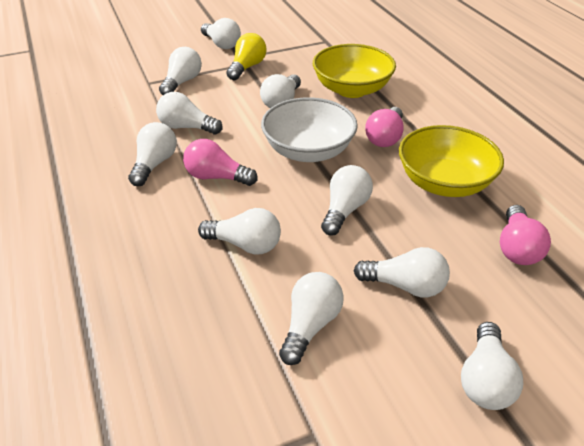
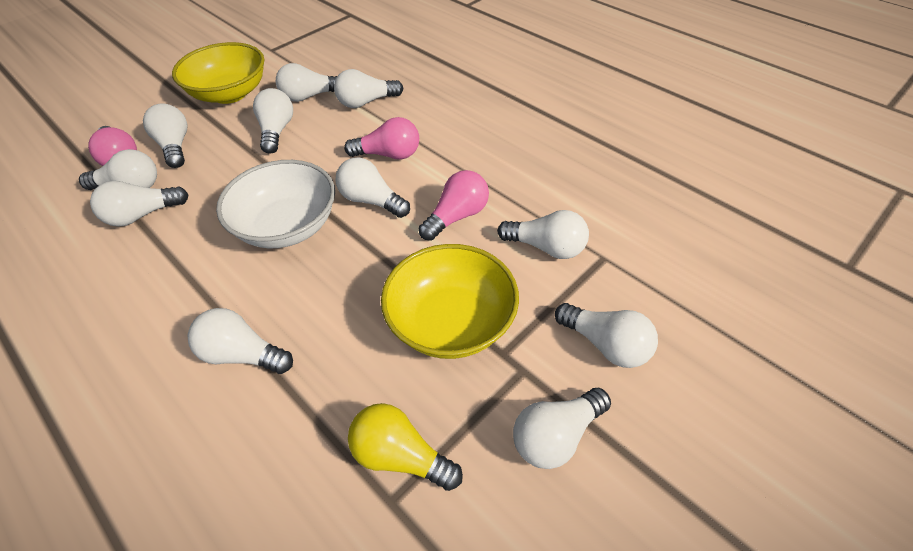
white light bulb: [128,122,177,186] [156,92,223,134] [159,47,202,95] [198,208,281,254] [201,18,241,49] [260,74,301,108] [279,272,344,365] [321,165,373,235] [354,247,450,297] [461,322,523,410] = 10 -> [79,149,157,190] [90,181,189,227] [143,104,187,168] [188,308,293,374] [253,88,293,153] [276,63,337,102] [334,69,403,108] [336,157,410,218] [497,210,589,259] [513,388,611,469] [555,303,658,368] = 11

